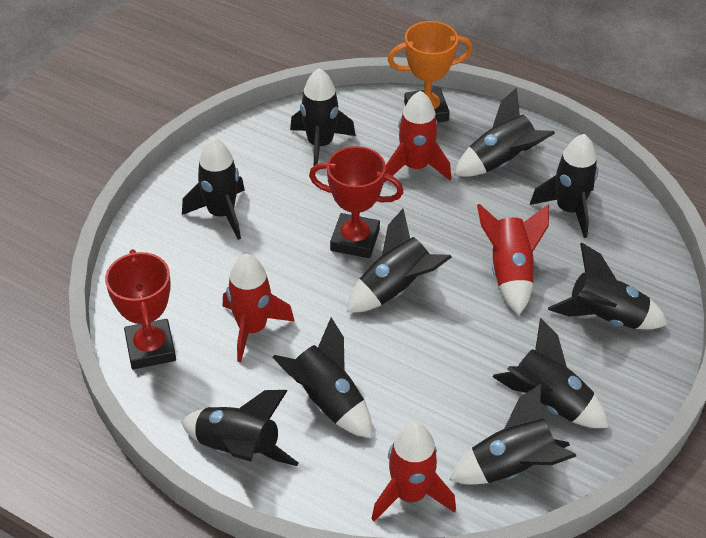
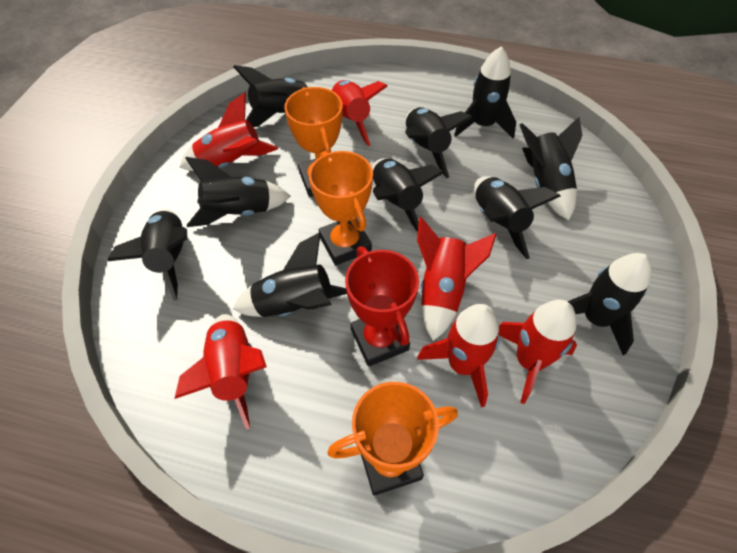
orange trophy: [388,21,473,123] = 1 -> [284,87,343,197] [309,151,373,265] [327,382,458,496] = 3
red rocket: [223,254,295,362] [371,423,456,521] [384,91,451,182] [477,204,549,315] = 4 -> [175,314,267,430] [179,92,278,171] [332,80,388,146] [417,217,496,341] [417,304,500,408] [499,300,577,404] = 6
red trophy: [105,249,176,369] [309,146,403,258] = 2 -> [345,246,419,367] = 1

